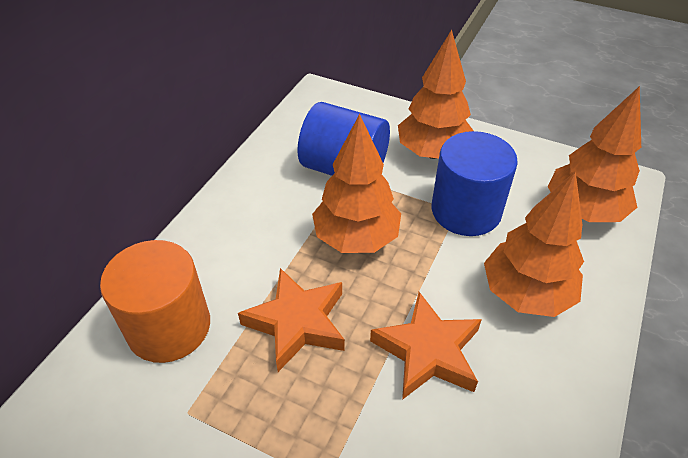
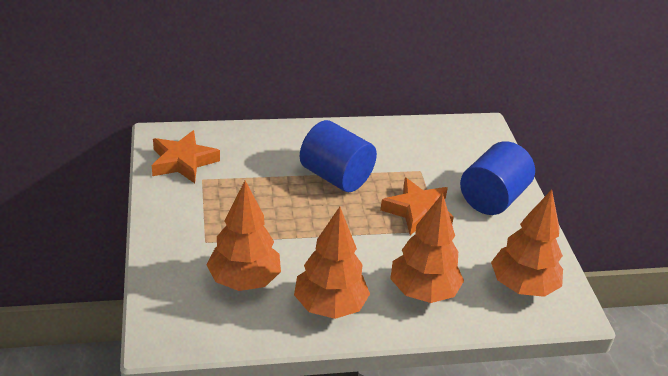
orange cylinder: [100,240,210,363] = 1 -> none = 0

